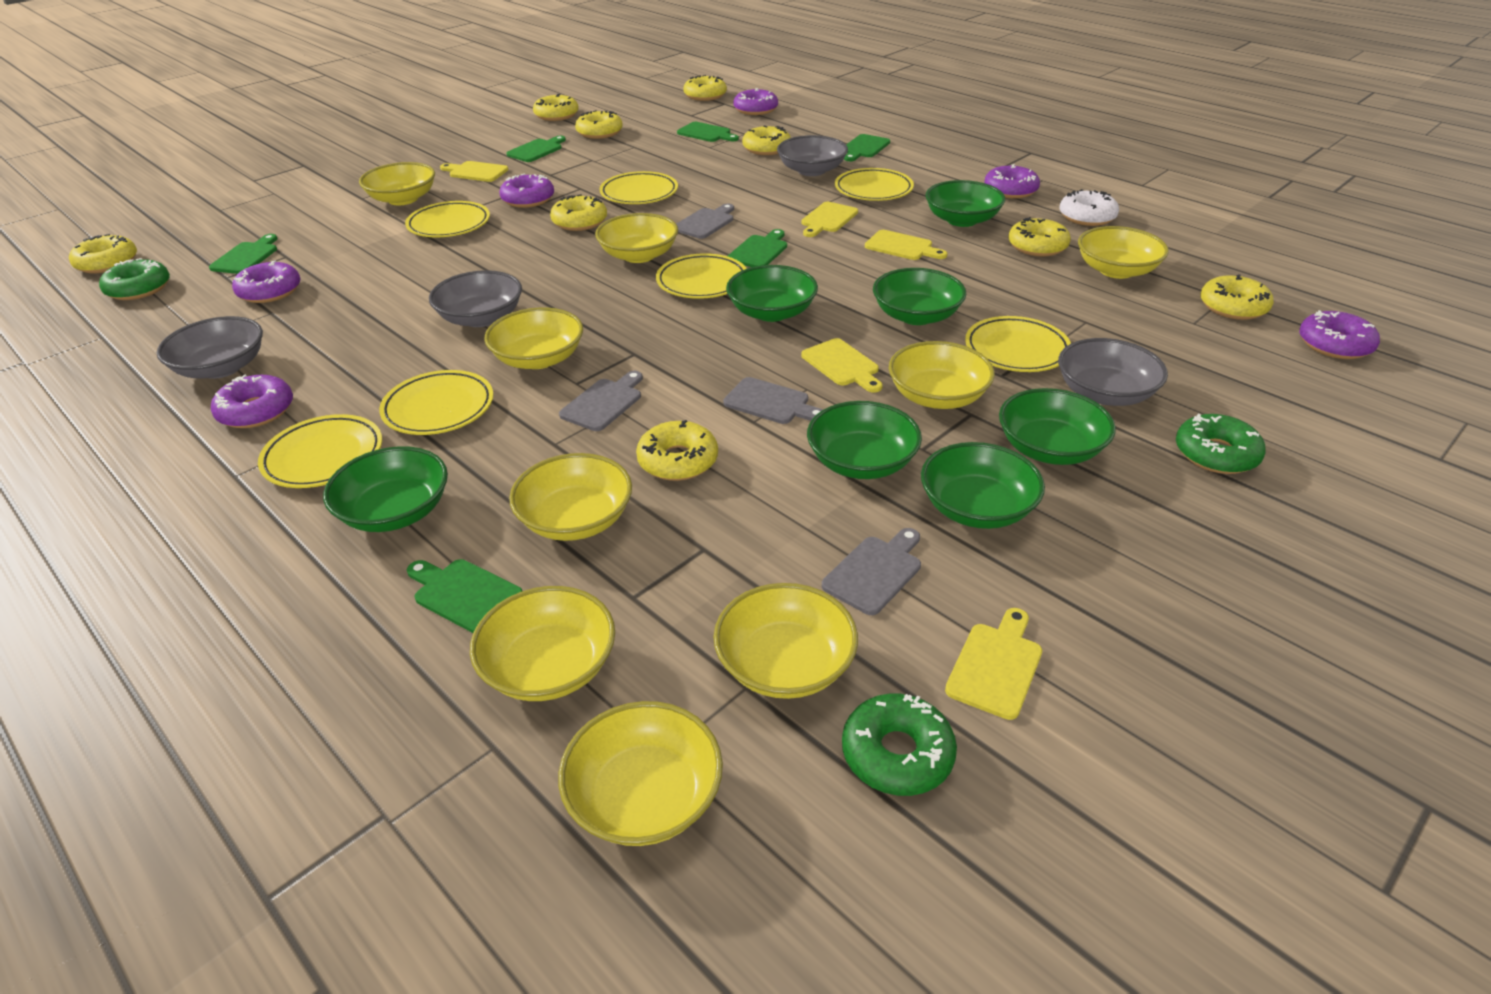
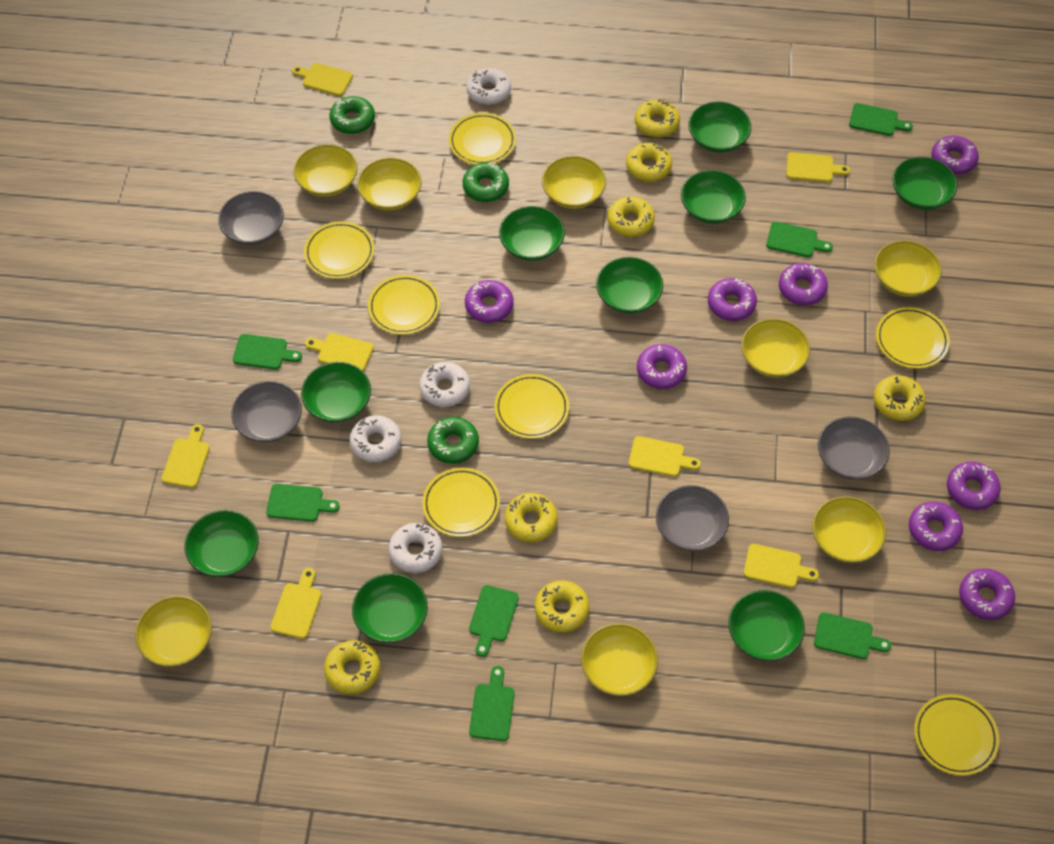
green bowl: [323,446,448,532] [726,265,818,322] [807,401,922,479] [873,268,966,325] [921,442,1045,529] [925,180,1005,227] [999,388,1116,465] = 7 -> [185,510,259,577] [301,362,371,423] [352,573,428,643] [499,206,565,261] [596,257,663,314] [681,170,746,224] [688,101,751,153] [728,590,805,661] [892,157,957,210] = 9
green cutting board: [209,234,277,274] [407,559,522,633] [507,136,566,162] [677,122,739,142] [728,229,787,267] [844,134,890,161] = 6 -> [233,334,302,369] [266,484,340,522] [469,585,519,657] [469,666,515,741] [766,222,833,257] [814,612,891,659] [849,103,913,136] = 7
grey cutting board: [559,371,643,431] [676,204,734,239] [723,377,823,424] [822,528,921,615] = 4 -> none = 0
purple donut: [211,375,293,428] [232,260,300,303] [499,173,554,208] [733,88,778,115] [984,164,1040,198] [1299,310,1380,359] = 6 -> [465,280,514,323] [637,344,687,389] [708,278,757,321] [779,263,828,305] [909,502,963,551] [931,135,979,175] [947,462,1000,510] [959,568,1015,620] = 8
white donut: [1059,189,1119,226] = 1 -> [350,415,401,462] [389,523,442,573] [420,362,470,407] [466,68,511,105] = 4
yellow bowl: [359,162,435,205] [470,586,615,701] [484,308,583,369] [509,453,632,541] [558,701,723,846] [595,213,678,263] [714,583,858,699] [889,341,995,409] [1078,226,1169,279] = 9 -> [135,596,212,667] [293,144,358,197] [357,158,422,211] [542,156,606,209] [581,623,658,696] [741,318,810,378] [812,496,886,563] [874,240,942,297] = 8
yellow cutting board: [440,161,508,182] [801,202,858,237] [801,338,883,393] [865,230,947,260] [945,608,1042,720] = 5 -> [162,424,210,488] [271,568,321,639] [292,63,353,96] [305,333,373,371] [629,436,701,477] [744,544,819,588] [786,152,850,182] = 7
yellow donut: [69,234,137,273] [533,94,579,121] [550,194,607,231] [575,110,623,139] [636,420,718,481] [683,75,727,101] [742,126,791,155] [1008,217,1071,257] [1200,275,1274,320] = 9 -> [324,640,380,694] [505,493,558,542] [535,581,589,633] [607,196,655,237] [626,143,672,182] [635,99,680,138] [874,375,925,421] = 7

